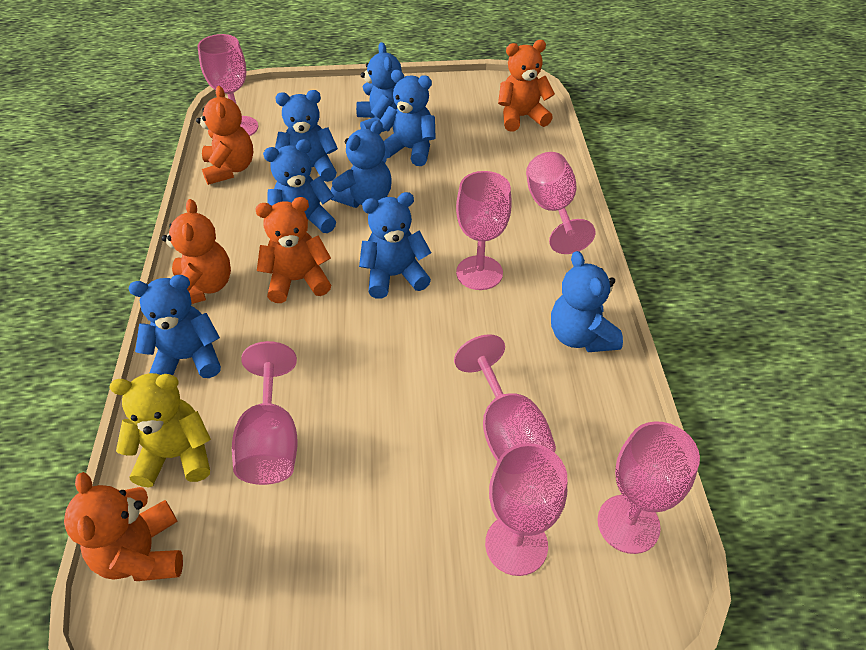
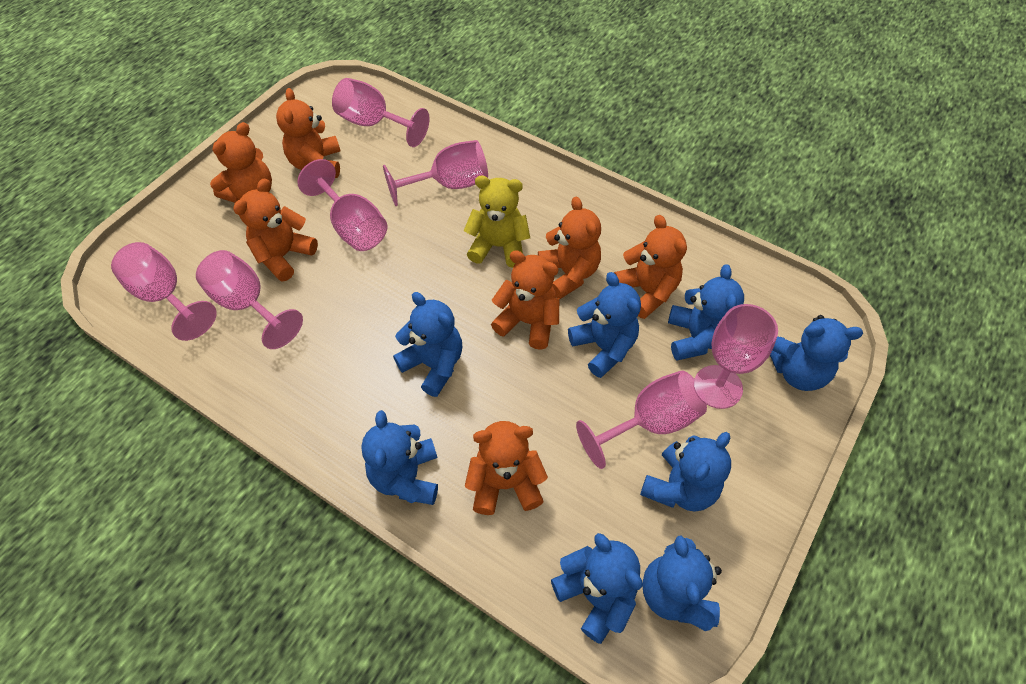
orange teddy bear: [64,472,183,581] [162,199,231,304] [196,86,253,185] [255,197,331,303] [498,40,555,131] = 5 -> [210,122,272,203] [233,178,318,282] [276,88,340,178] [465,421,548,515] [491,250,559,350] [538,197,601,299] [614,215,687,319] = 7

